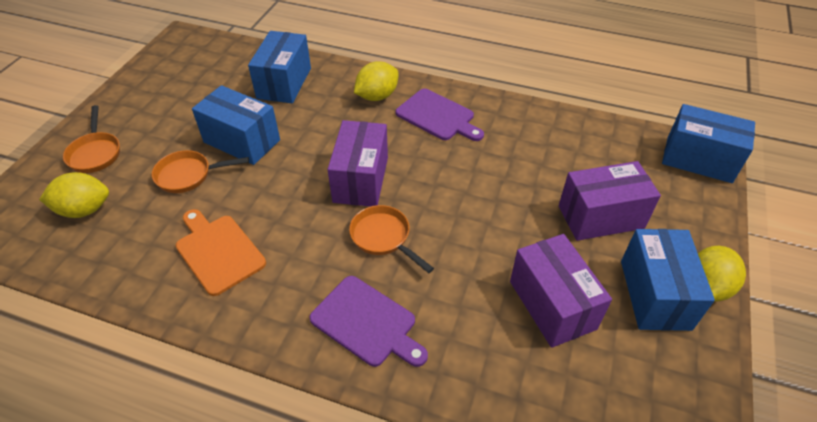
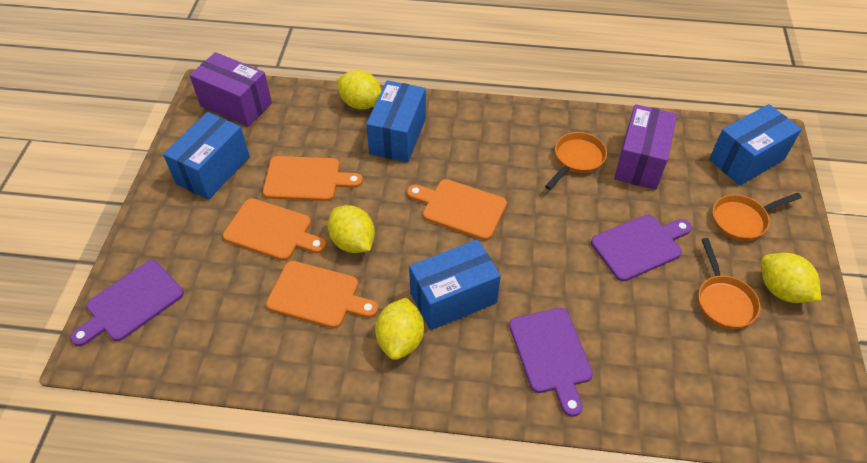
orange cutting board: [176,209,266,296] = 1 -> [223,198,327,261] [263,156,363,201] [266,261,378,328] [407,179,507,240] = 4
purple box: [327,120,388,207] [510,234,612,348] [559,161,661,241] = 3 -> [190,52,272,127] [614,104,677,190] = 2
purple cutting board: [309,276,428,367] [396,89,484,141] = 2 -> [70,260,184,346] [509,308,593,417] [591,214,692,281] = 3
yellow lemon: [39,172,109,218] [354,61,399,101] [698,246,746,301] = 3 -> [328,205,375,253] [336,70,382,109] [375,298,424,360] [761,253,821,303] = 4

